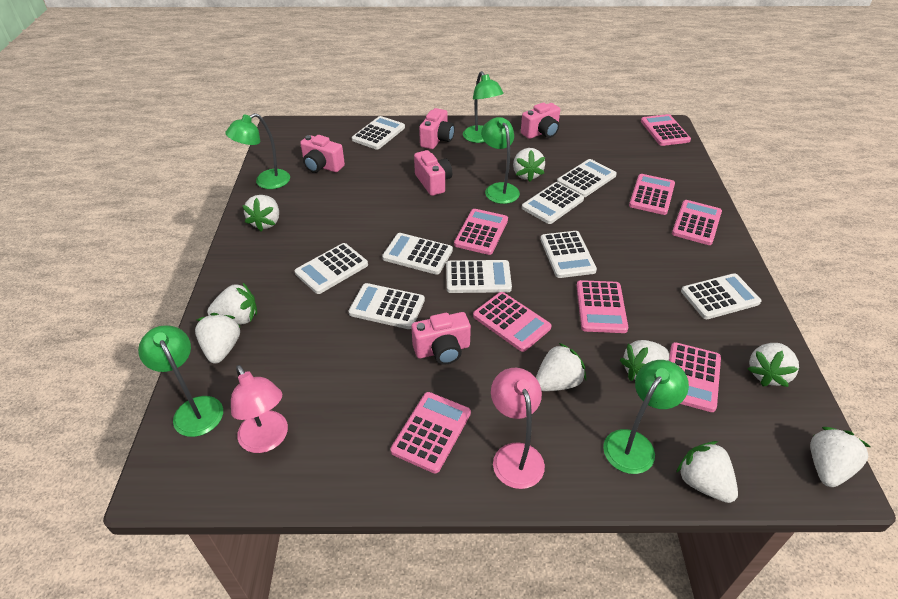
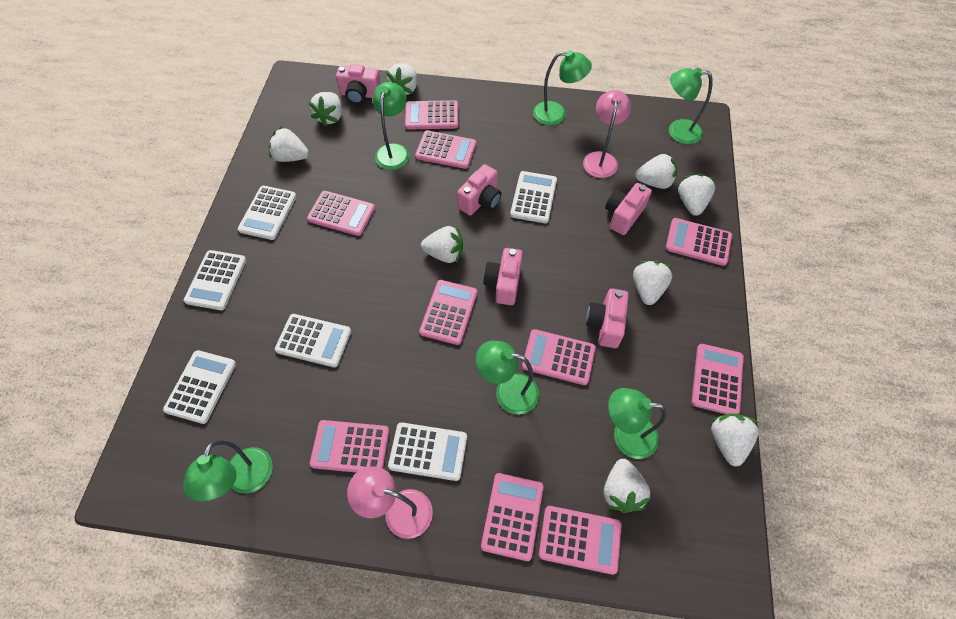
green lamp: [138,325,223,437] [225,113,290,189] [463,71,503,143] [481,117,520,204] [603,360,689,474] = 5 -> [183,440,273,501] [373,82,409,170] [476,341,539,414] [533,50,592,125] [608,388,667,459] [669,67,713,144] = 6
pink calculator: [390,392,471,473] [454,209,508,255] [473,292,552,352] [576,280,628,333] [629,174,675,215] [641,114,691,146] [669,342,721,412] [672,200,722,245] = 8 -> [307,191,375,236] [310,420,389,473] [405,100,458,130] [415,130,476,169] [419,280,477,345] [481,473,543,561] [522,329,596,385] [539,506,622,575] [666,218,732,266] [691,344,744,414] = 10
white calculator: [295,243,368,294] [349,283,425,329] [352,116,405,150] [382,233,453,275] [446,260,512,293] [522,182,584,224] [540,231,597,278] [557,159,617,197] [681,273,761,319] = 9 -> [163,350,236,424] [184,250,247,310] [238,186,297,240] [275,314,351,367] [388,422,467,481] [510,171,557,223] = 6

